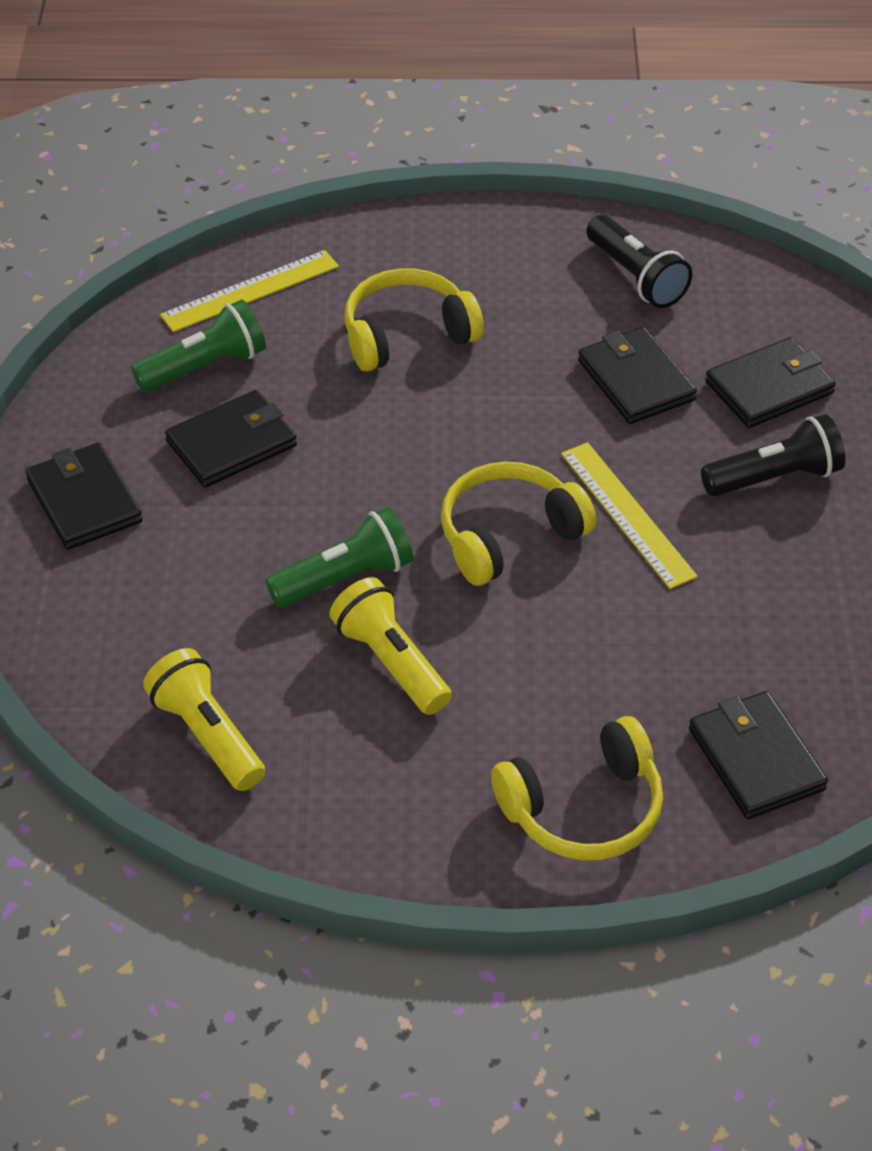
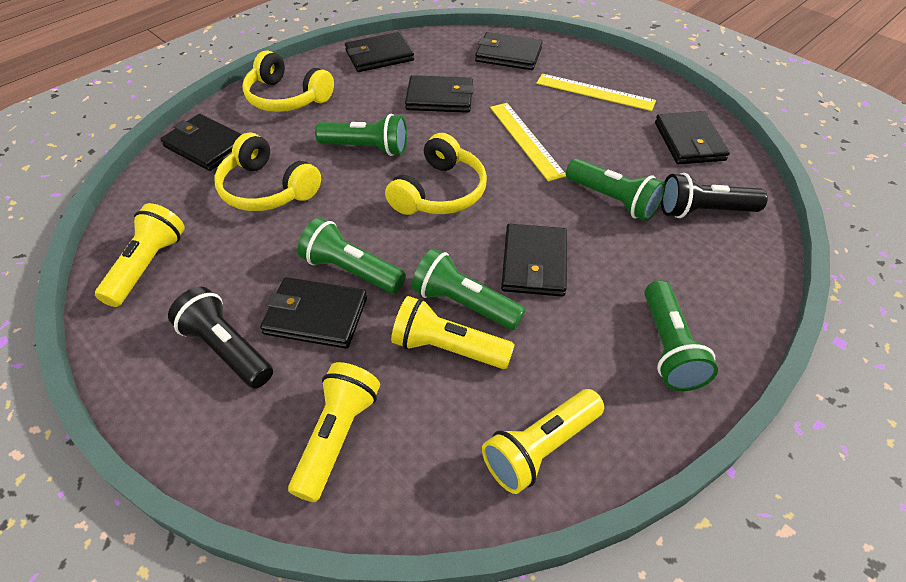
black wallet: [25,442,143,550] [165,390,297,488] [578,327,697,424] [689,691,828,819] [705,337,836,428] = 5 -> [160,114,242,171] [260,277,367,349] [345,32,414,72] [405,75,474,113] [475,32,543,70] [501,224,567,297] [655,111,730,164] = 7
green flashlight: [131,299,266,392] [265,507,413,607] = 2 -> [298,218,406,294] [315,114,407,156] [412,249,526,330] [566,159,665,221] [644,280,718,391] = 5
yellow flashlight: [143,648,265,791] [329,577,452,715] = 2 -> [95,203,185,307] [288,362,380,502] [391,296,515,369] [482,389,604,494] = 4

